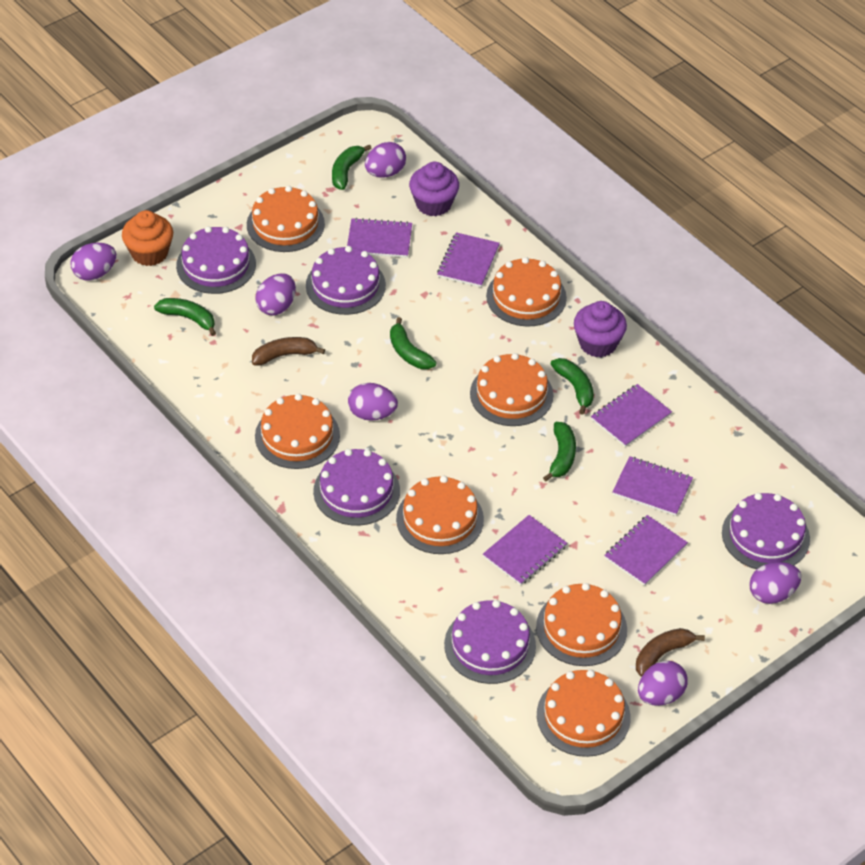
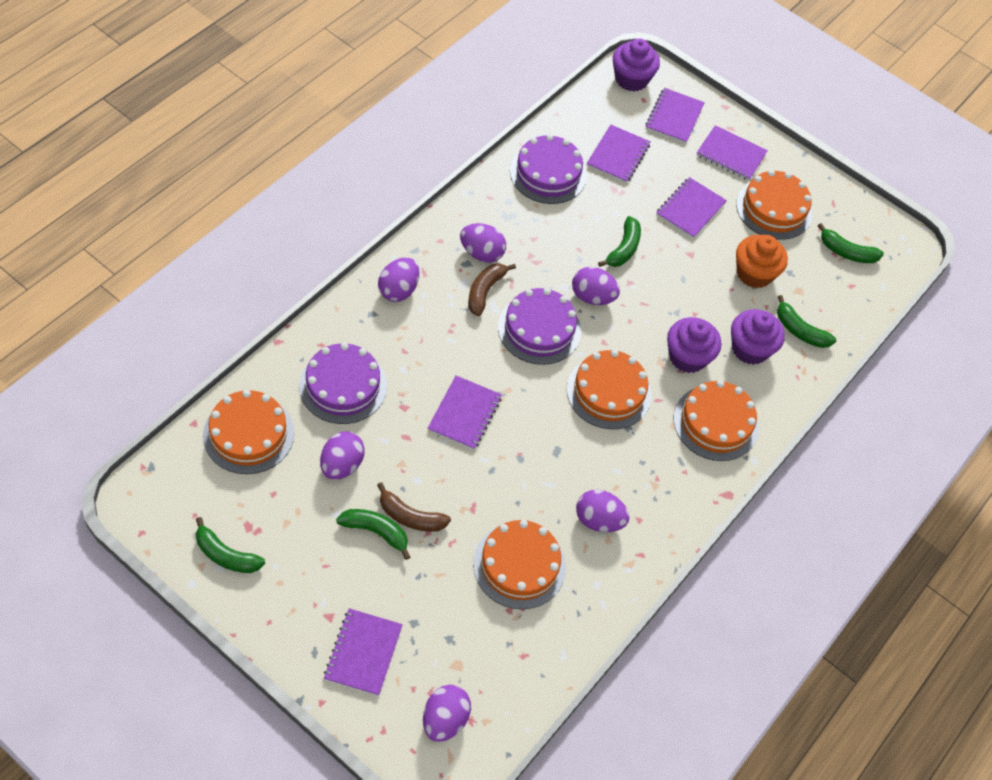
orange cake: [247,186,325,252] [255,394,340,469] [396,476,484,554] [470,353,553,426] [486,257,567,327] [536,583,627,666] [537,670,631,757] = 7 -> [203,390,294,474] [473,520,566,609] [567,350,652,429] [674,380,759,461] [736,170,813,240] = 5
purple cake: [176,226,256,294] [306,246,386,315] [313,449,400,526] [444,600,536,684] [722,493,810,569] = 5 -> [299,343,387,424] [498,288,581,365] [510,134,587,204] = 3
purple cupcake: [409,162,459,216] [574,301,627,357] = 2 -> [613,39,660,92] [667,317,722,373] [731,309,785,365] = 3

